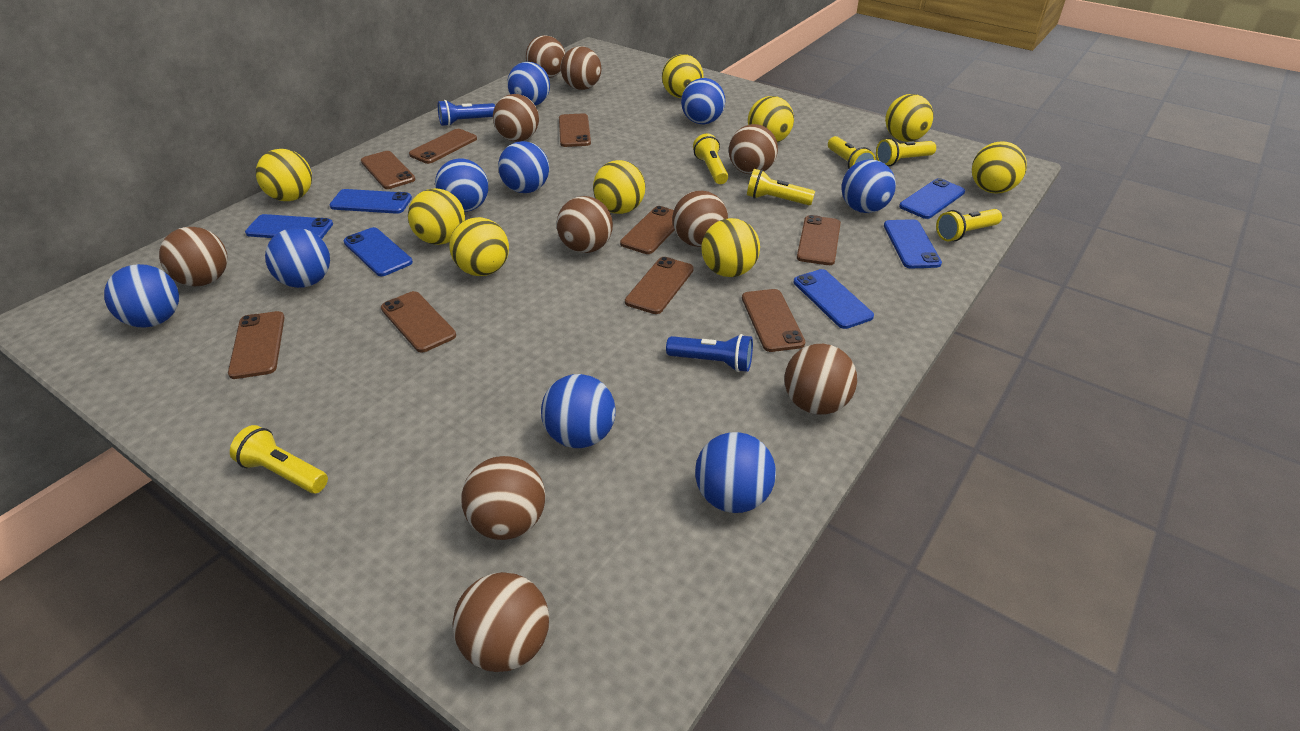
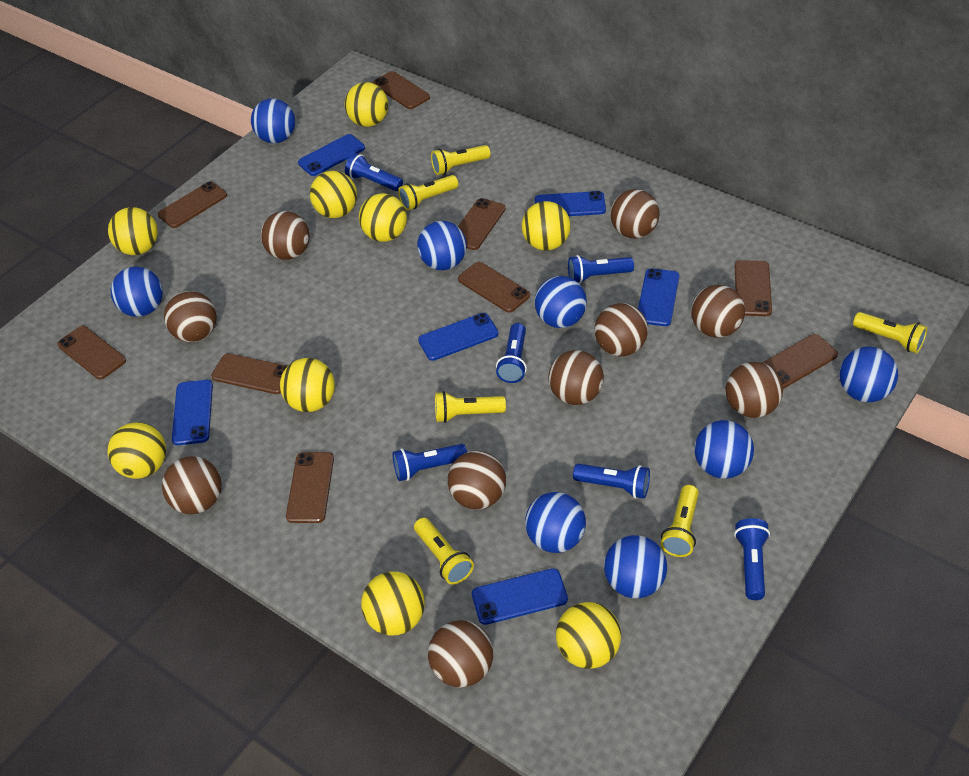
blue ball: [104,264,179,328] [265,228,330,288] [435,159,488,212] [498,141,549,193] [507,62,550,106] [541,374,616,448] [681,78,725,124] [695,432,776,513] [841,159,896,213] = 9 -> [111,267,163,317] [251,98,295,143] [417,221,467,270] [525,492,586,553] [535,276,587,328] [604,535,667,598] [694,420,754,479] [839,347,898,402] = 8
blue flashlight: [438,100,495,126] [666,334,753,372] = 2 -> [345,153,403,191] [393,444,467,481] [496,323,527,383] [568,255,634,284] [573,464,650,499] [734,518,770,600] = 6

